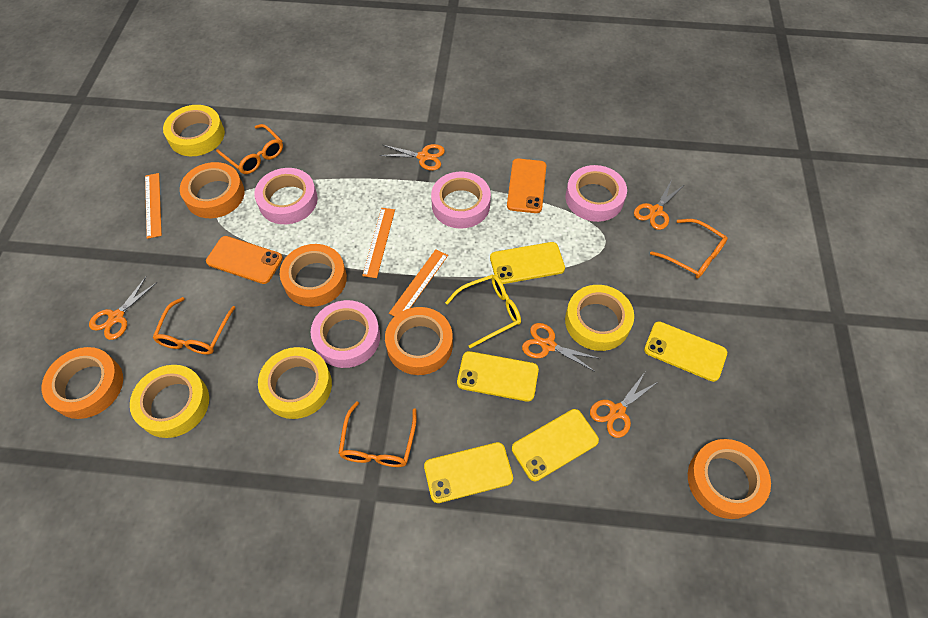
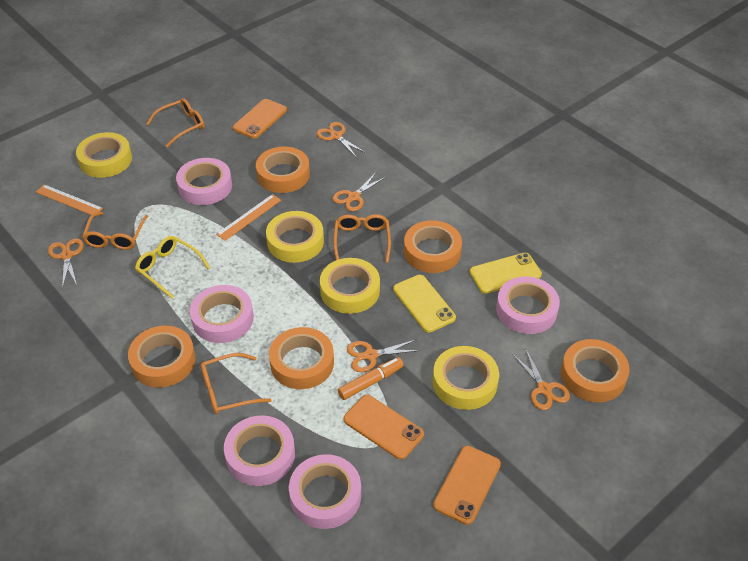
orange marker: none = 0 -> [338,357,404,400] = 1
orange phone: [206,236,283,284] [507,158,546,213] = 2 -> [233,99,287,139] [344,395,424,460] [433,446,501,525] = 3
orange ruler: [145,173,162,239] [362,208,395,278] [389,249,448,317] = 3 -> [36,184,103,215] [216,194,281,241] = 2
pink tape: [254,168,318,224] [311,300,380,368] [431,171,491,229] [566,165,627,222] = 4 -> [176,158,232,205] [190,285,254,343] [224,415,295,486] [289,454,361,529] [496,276,560,334] = 5
yellow phone: [424,442,513,503] [457,351,539,402] [490,242,565,284] [512,409,599,481] [644,321,727,382] = 5 -> [393,275,456,333] [470,253,542,294] = 2

